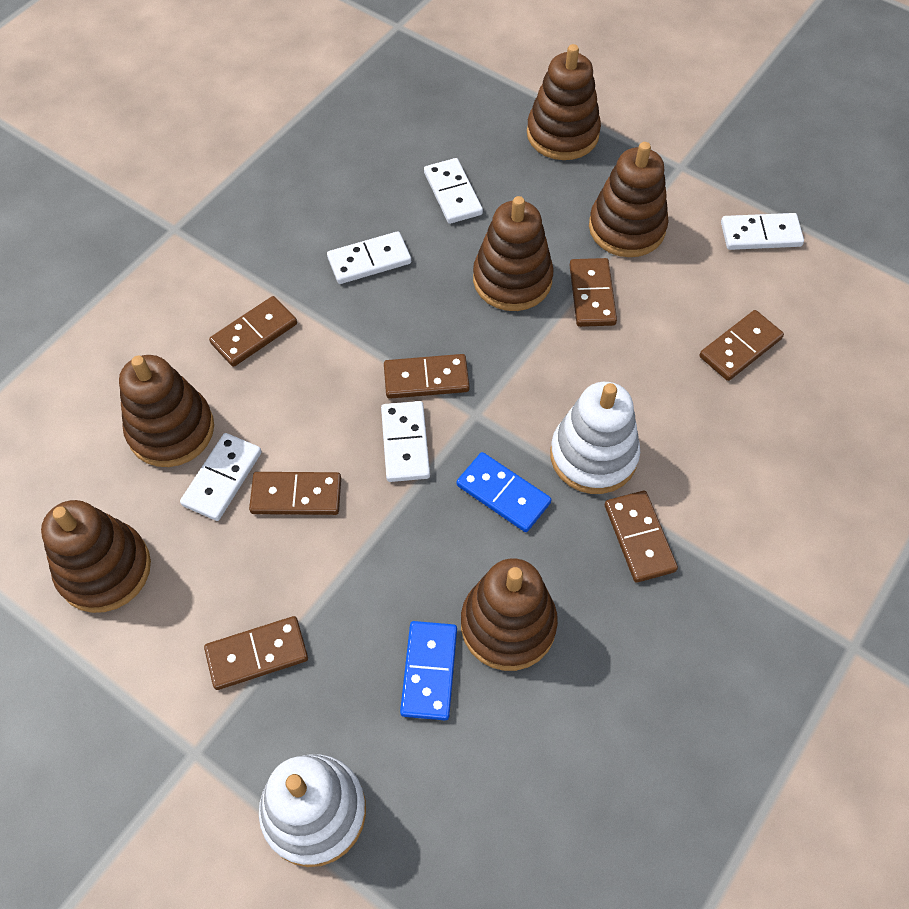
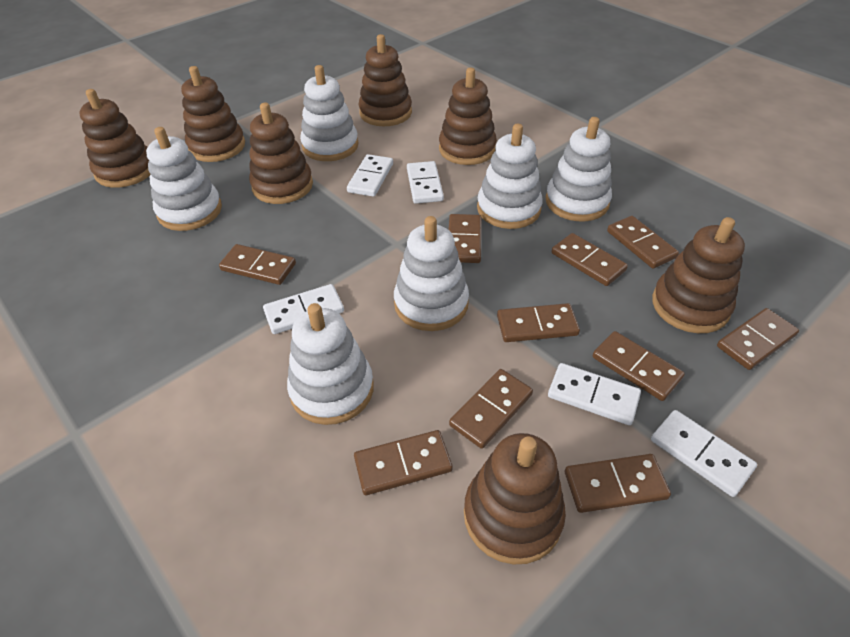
blue domino: [400,621,457,720] [457,452,551,532] = 2 -> none = 0
brown domino: [204,616,308,690] [209,296,297,367] [249,472,341,515] [384,354,470,399] [570,258,617,327] [605,491,678,583] [699,310,784,381] = 7 -> [219,244,296,285] [354,430,453,495] [448,214,482,263] [449,369,533,449] [497,303,580,342] [552,233,628,286] [565,454,671,513] [593,331,685,401] [607,216,679,269] [717,308,799,370] = 10
brown stacking toy: [41,500,151,613] [119,355,214,467] [461,558,558,671] [473,196,554,311] [527,44,601,160] [589,142,669,257] = 6 -> [79,89,150,188] [181,66,245,162] [249,103,313,204] [359,34,412,126] [439,68,497,165] [464,433,566,565] [652,217,745,333] = 7
white stacking toy: [259,754,366,867] [550,382,640,494] = 2 -> [146,127,222,231] [287,303,374,425] [300,65,358,161] [394,216,469,331] [477,124,543,229] [546,117,612,222] = 6

